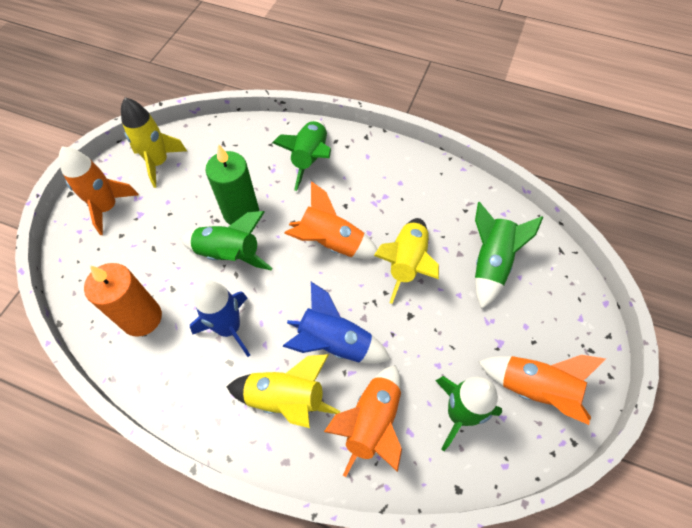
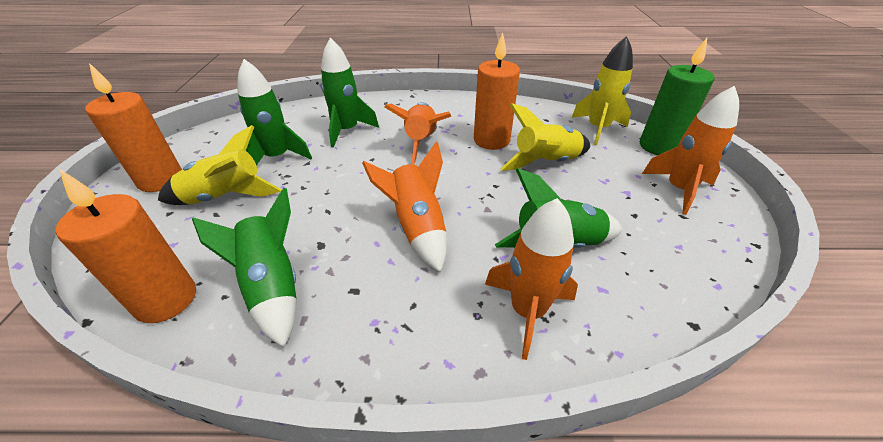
blue rocket: [190,280,250,357] [283,282,391,364] = 2 -> none = 0
orange candle: [84,263,162,337] = 1 -> [55,169,196,323] [85,63,182,192] [474,33,520,150] = 3

